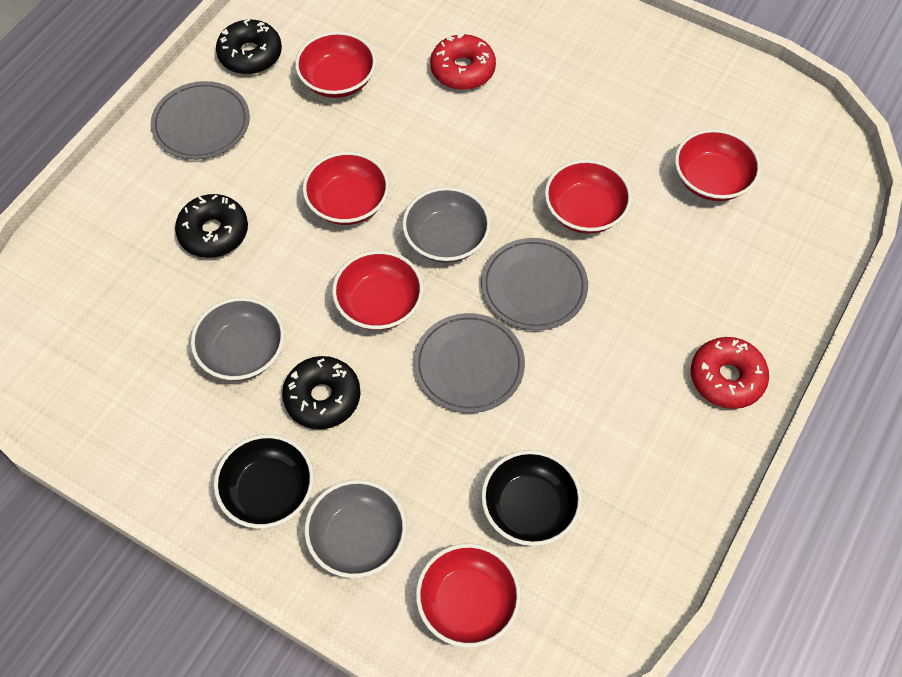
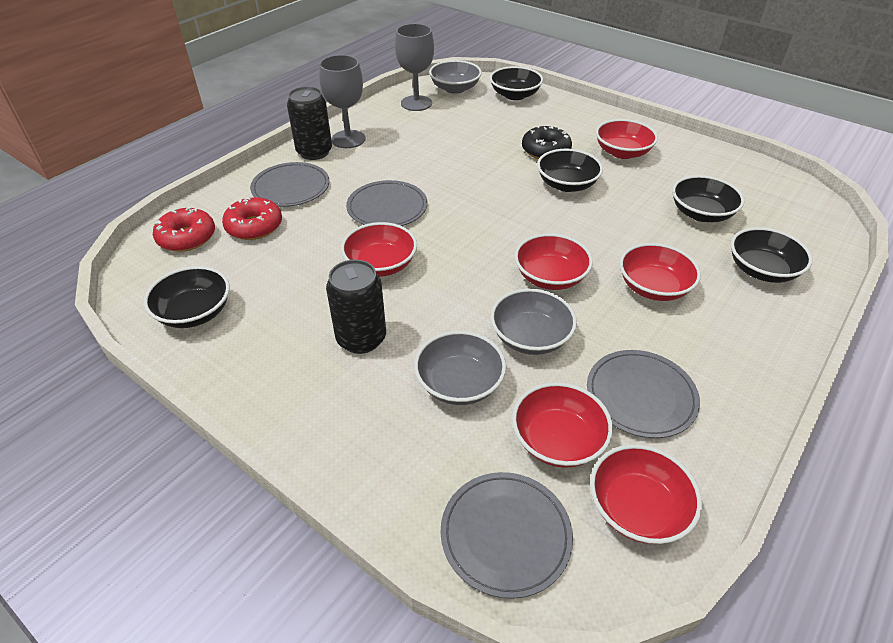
black bowl: [214,434,314,529] [481,450,582,546] = 2 -> [144,266,230,328] [490,66,543,100] [537,149,603,192] [672,175,744,222] [731,227,813,283] = 5
black can: none = 0 -> [287,86,332,160] [326,260,386,354] = 2
black donut: [175,194,248,258] [216,19,282,74] [282,356,361,429] = 3 -> [522,125,572,159] = 1
grey goblet: none = 0 -> [319,55,366,148] [395,24,434,111] = 2
grey plate: [151,81,250,160] [414,313,525,413] [481,238,588,331] = 3 -> [250,162,330,207] [346,180,428,226] [441,472,573,599] [587,350,700,438] = 4

